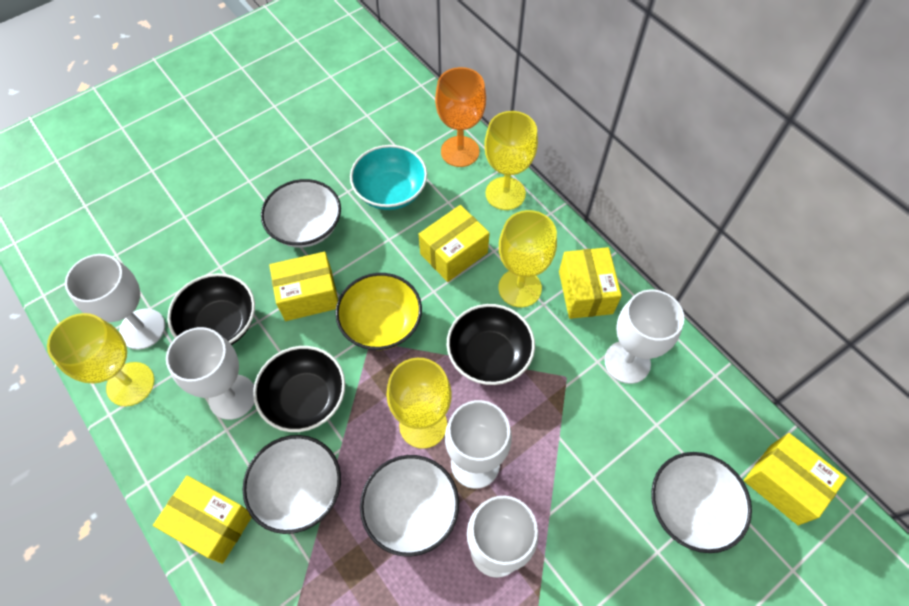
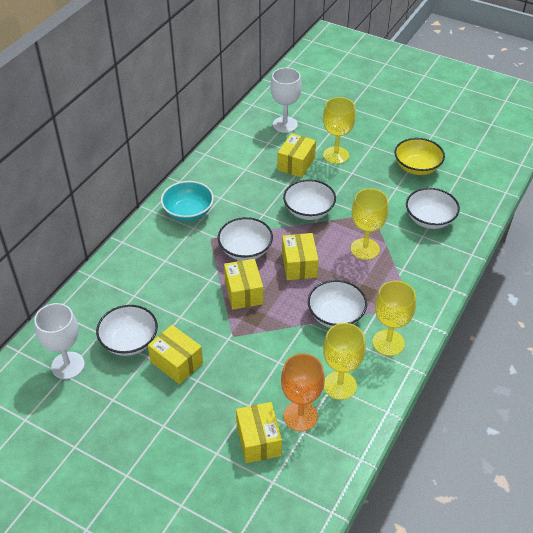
black bowl: [167,273,255,345] [253,346,345,432] [447,304,535,385] = 3 -> none = 0
white bowl: [243,435,341,534] [261,179,341,247] [360,455,459,557] [651,452,752,553] = 4 -> [96,305,158,356] [218,217,273,261] [283,179,336,220] [308,280,367,328] [406,188,460,229] = 5
white goblet: [65,254,165,350] [166,327,254,420] [445,400,512,489] [467,495,539,578] [604,289,684,384] = 5 -> [34,303,85,379] [270,68,302,133] = 2

